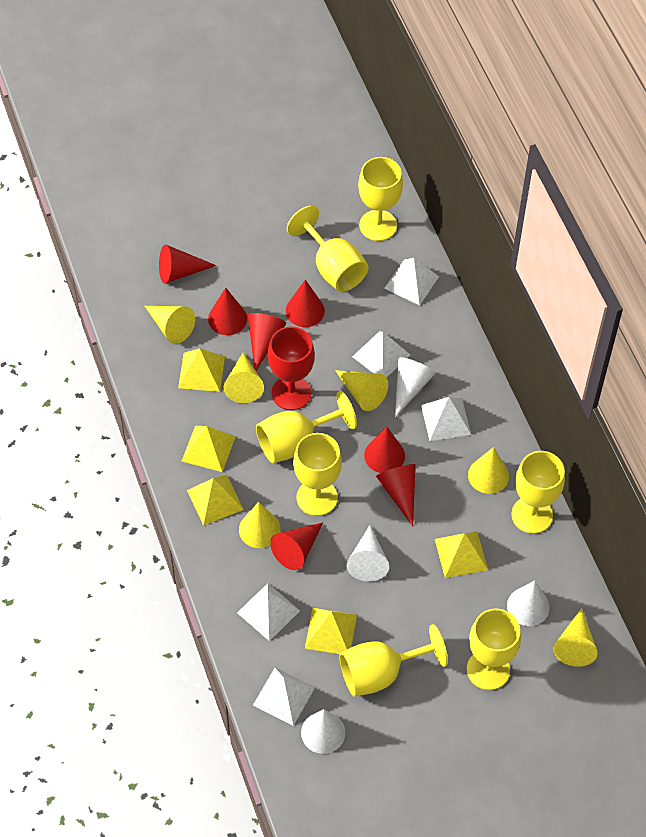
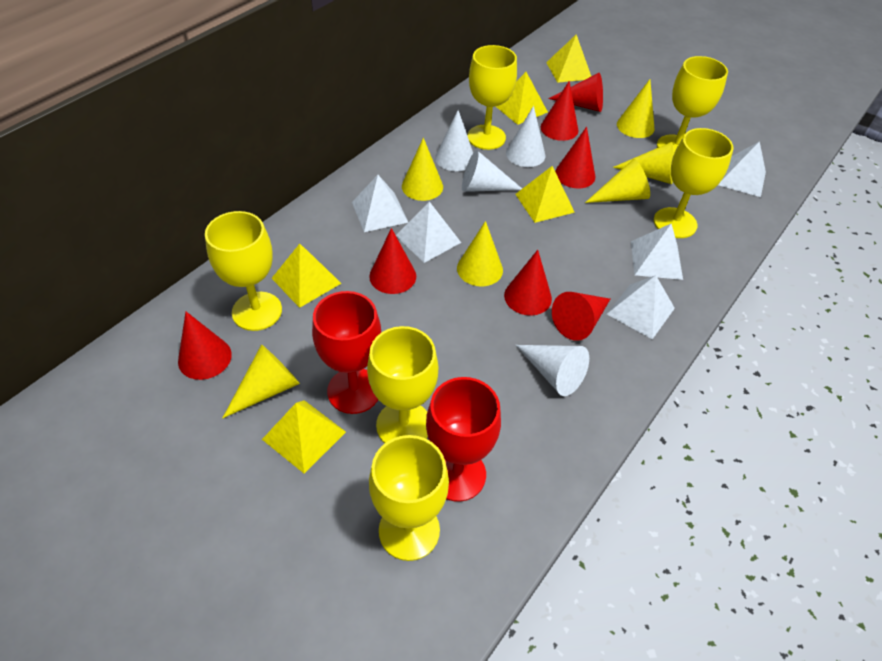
red goblet: [268,326,315,410] = 1 -> [312,291,381,414] [426,377,501,502] = 2
yellow goblet: [256,391,357,463] [287,205,368,292] [293,433,342,516] [339,624,448,696] [358,157,403,241] [467,608,521,690] [511,451,565,534] = 7 -> [205,211,282,331] [367,326,438,443] [369,435,449,561] [467,45,517,150] [654,128,733,238] [657,56,728,153] = 6

